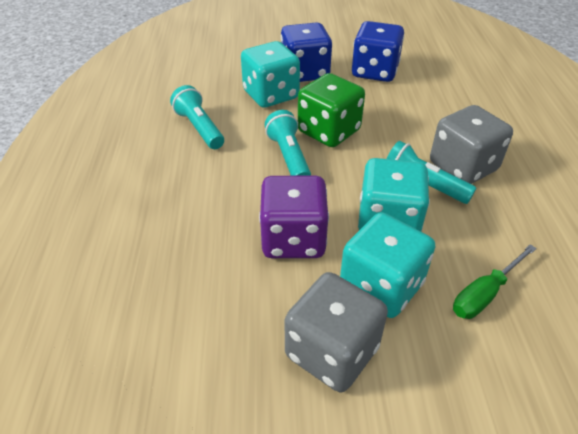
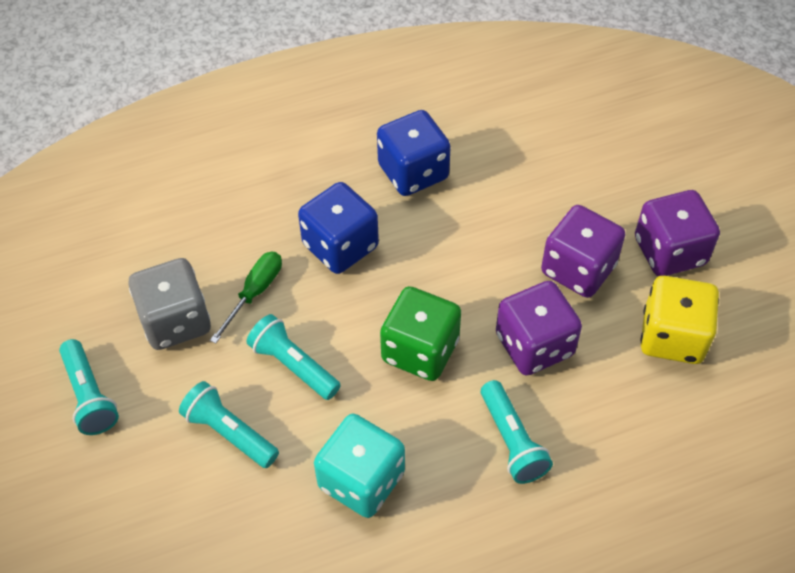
grey dice: [284,272,388,392] [430,105,513,184] = 2 -> [128,258,211,350] = 1
purple dice: [259,176,329,258] = 1 -> [496,281,582,376] [541,205,625,298] [635,190,720,276] = 3
turquoise dice: [241,41,300,108] [340,212,435,318] [358,158,430,231] = 3 -> [314,414,405,518] = 1
turquoise flashlight: [170,85,224,149] [265,110,311,176] [387,141,477,204] = 3 -> [59,339,119,435] [179,381,279,468] [247,314,341,400] [481,380,553,484] = 4
yellow dice: none = 0 -> [640,276,719,364] = 1

